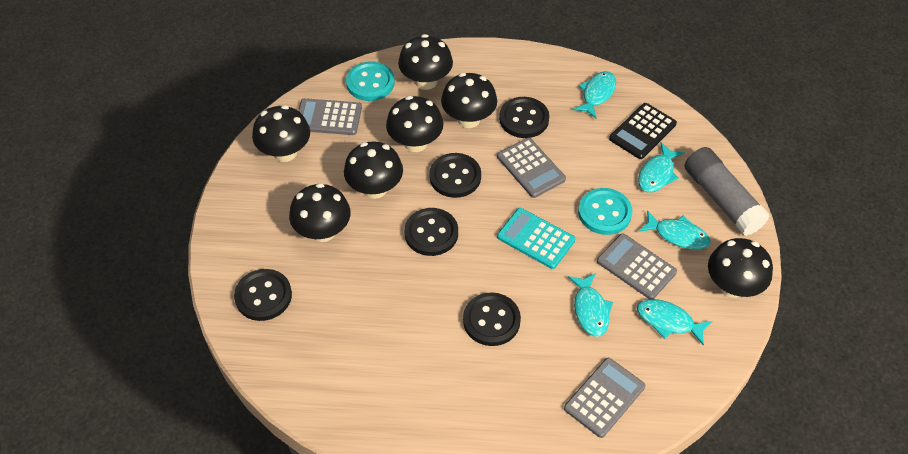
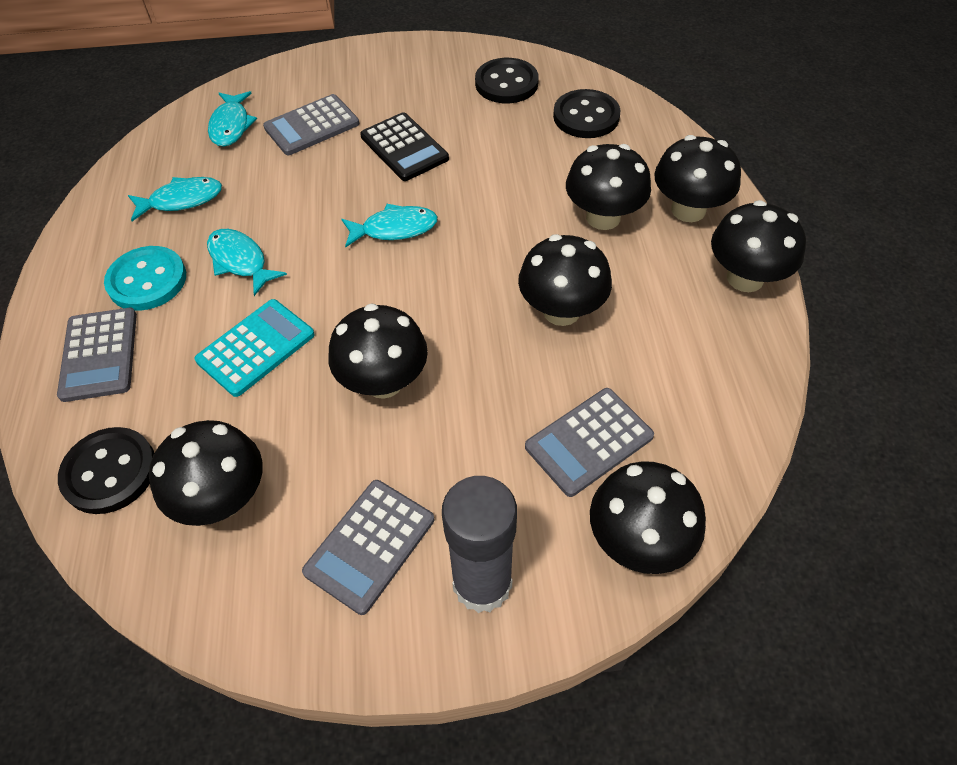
black button: [234,269,292,321] [404,208,458,256] [429,153,481,198] [463,292,521,346] [499,97,549,138] = 5 -> [58,427,154,514] [475,58,539,103] [553,89,621,138] = 3
turquoise button: [346,61,395,101] [578,188,632,235] = 2 -> [104,246,186,311] = 1
turquoise fish: [568,273,613,337] [573,71,616,118] [637,299,712,345] [638,142,684,193] [639,210,710,250] = 5 -> [128,177,222,221] [207,229,287,296] [208,91,257,147] [342,204,438,247] = 4

